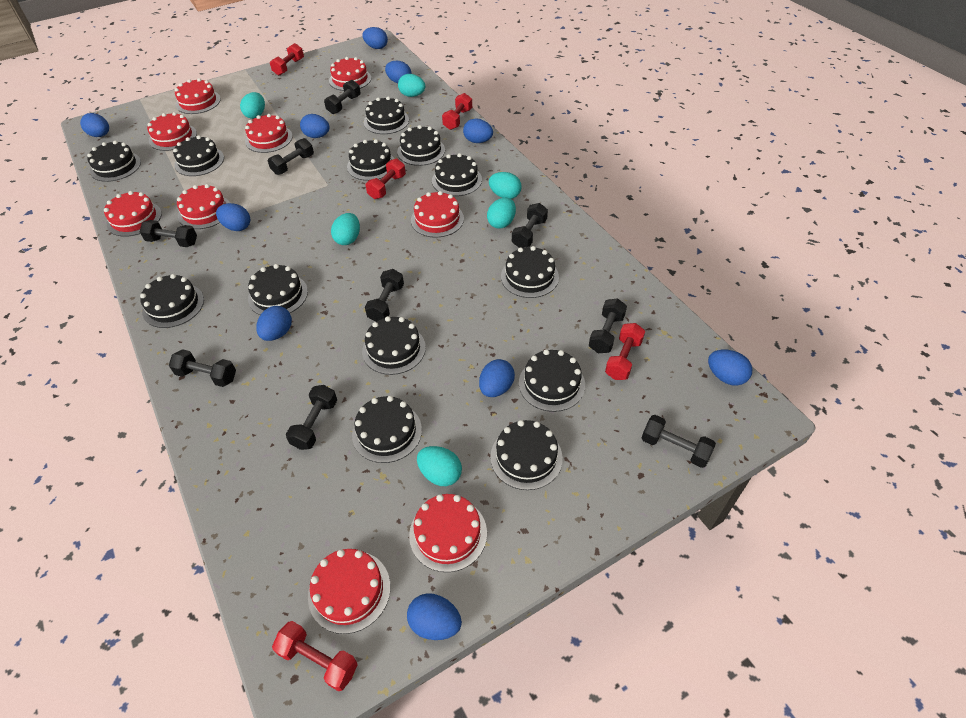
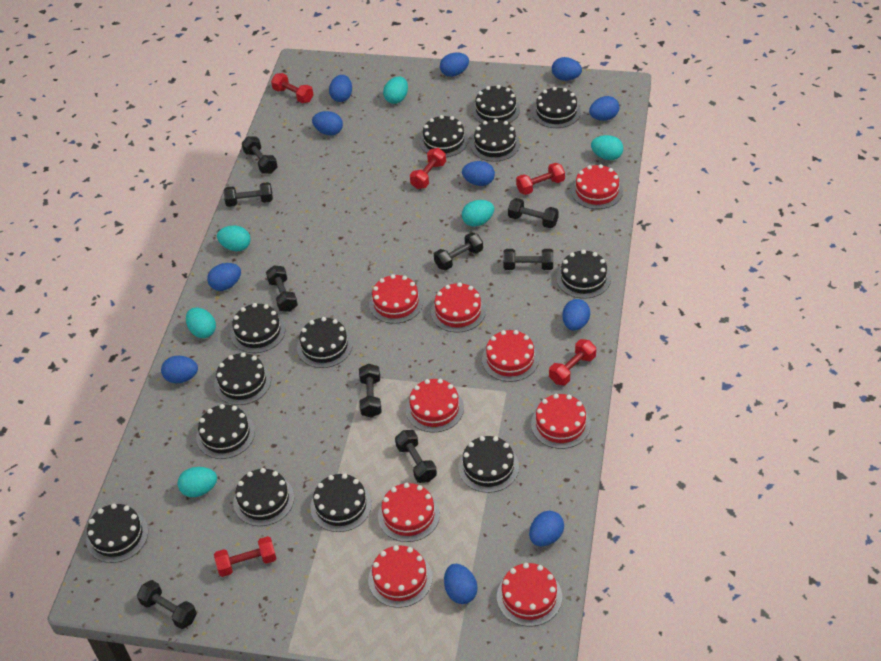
blue egg: [80,113,109,137] [216,203,250,231] [256,306,292,341] [300,114,330,138] [362,27,388,49] [385,61,411,83] [407,593,462,640] [463,118,493,143] [479,359,515,397] [708,350,752,386] = 10 -> [161,356,198,383] [207,263,241,291] [312,111,343,135] [329,75,352,102] [440,53,469,77] [444,564,478,604] [462,161,495,186] [529,511,564,546] [552,57,582,81] [562,299,590,331] [589,96,619,121] = 11

